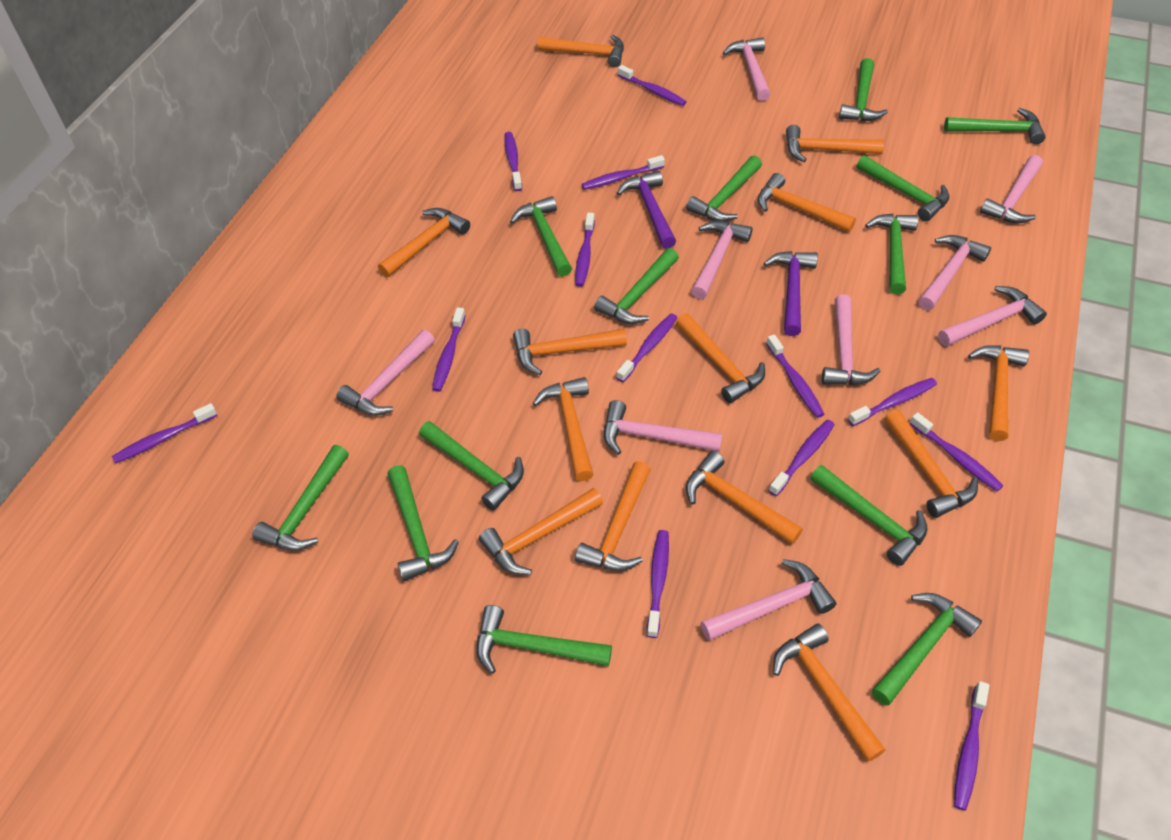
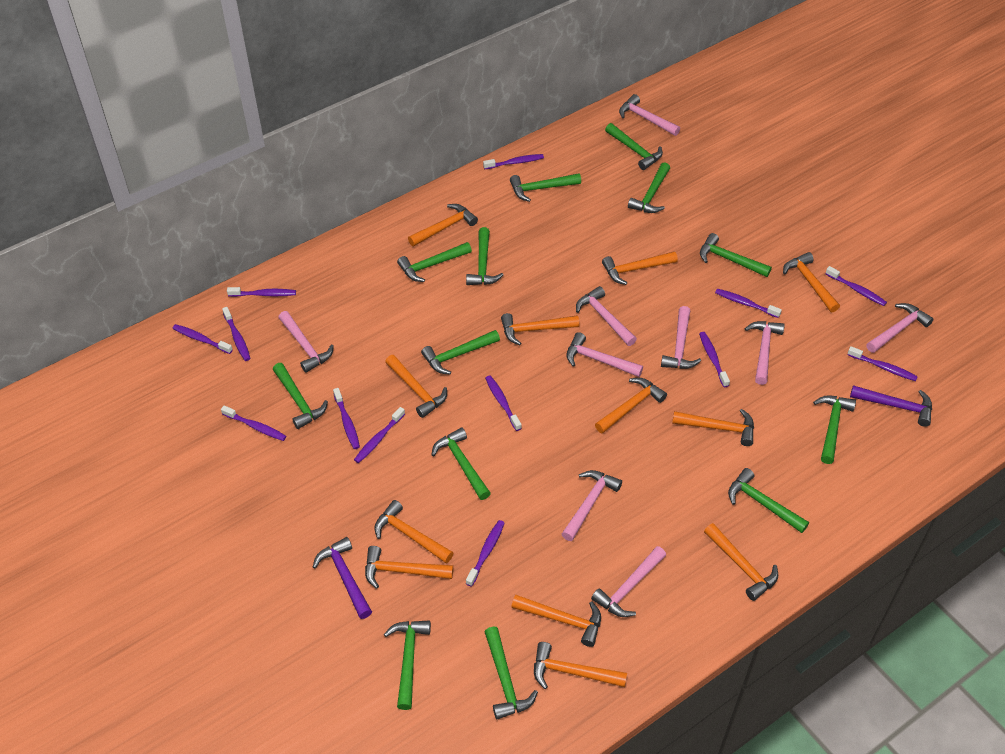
orange hammer: [378,208,470,277] [479,488,603,575] [513,329,627,375] [532,377,594,482] [538,35,624,67] [575,461,651,571] [676,313,765,403] [686,451,803,544] [758,173,856,232] [773,623,886,762] [786,125,884,162] [884,409,978,518] [968,345,1029,441] = 13 -> [365,546,453,589] [374,500,453,563] [385,355,447,418] [408,204,478,246] [501,313,579,345] [512,595,601,647] [534,642,627,689] [595,378,667,434] [602,251,678,285] [672,409,754,446] [704,523,778,601] [783,252,840,312] = 12

